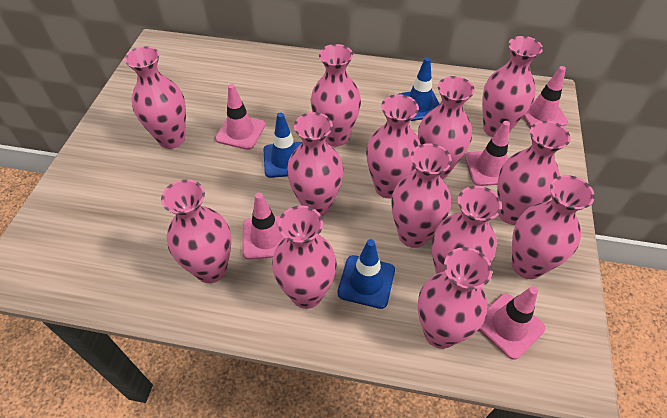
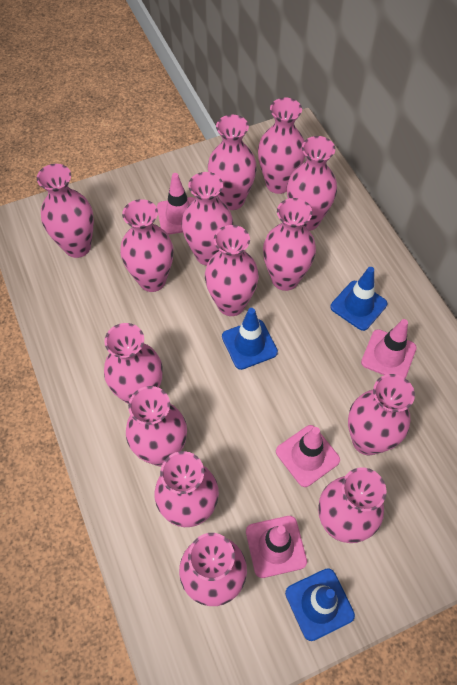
pink traffic cone: [215,84,265,150] [242,193,285,260] [465,121,510,186] [479,286,545,360] [523,66,568,128] = 5 -> [157,173,196,235] [246,516,307,578] [276,425,340,487] [361,319,417,378] = 4
pink vase: [124,46,186,149] [161,179,231,283] [272,205,337,309] [287,112,343,216] [310,44,361,147] [366,94,421,198] [391,143,452,248] [418,76,475,179] [418,247,492,349] [432,186,502,274] [482,36,543,137] [497,121,571,225] [512,175,595,279] = 13 -> [37,164,94,258] [104,323,163,404] [120,199,173,292] [126,386,187,467] [155,451,219,527] [179,533,247,606] [182,172,233,266] [205,225,259,316] [208,115,257,210] [258,98,305,194] [263,198,316,291] [287,136,337,231] [318,467,387,543] [348,374,415,455] = 14

